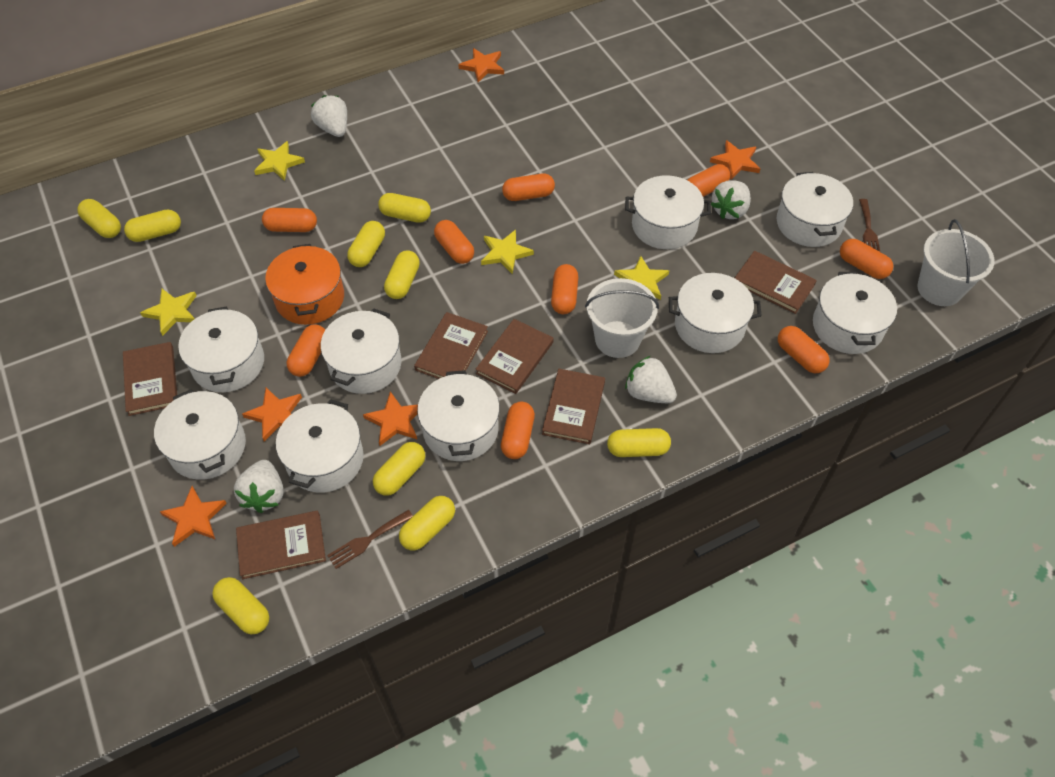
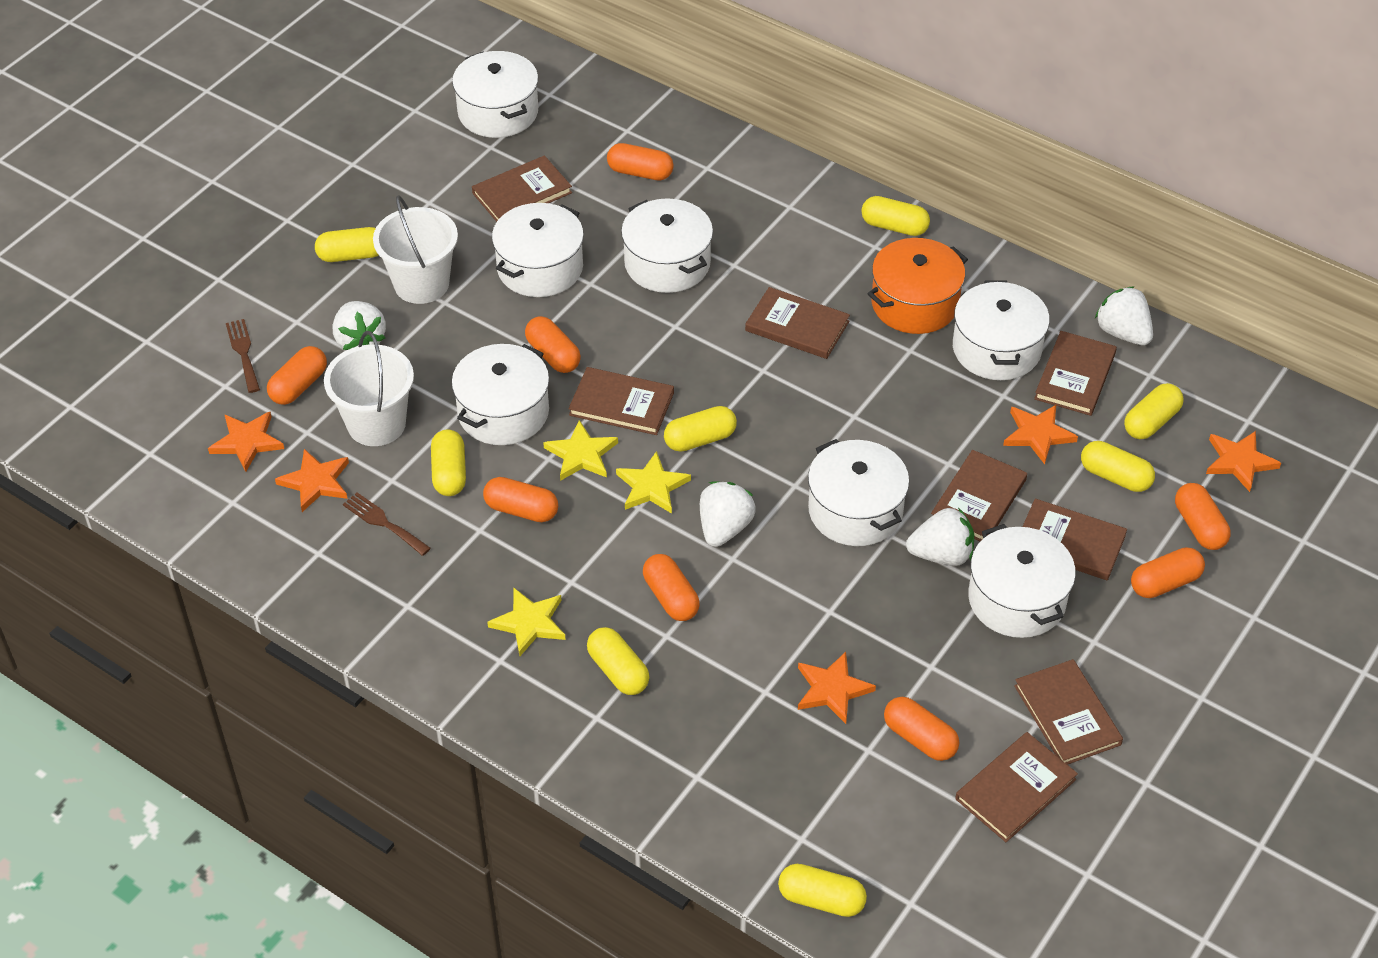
brown book: [123,342,177,416] [236,511,326,579] [414,312,488,379] [475,319,553,394] [542,369,605,444] [735,251,817,314] = 6 -> [472,156,572,222] [568,367,674,435] [745,287,850,359] [931,450,1027,542] [955,732,1078,842] [1014,659,1123,765] [1022,498,1127,581] [1034,331,1117,416] = 8
orange capsule: [262,208,317,232] [287,324,325,377] [434,220,474,264] [501,401,535,459] [502,173,555,201] [551,264,578,314] [688,164,730,197] [778,326,830,373] [840,239,893,279] = 9 -> [267,346,327,405] [483,477,558,522] [525,316,581,373] [607,143,674,180] [643,554,700,621] [884,697,959,761] [1131,547,1205,598] [1175,483,1231,550] = 8
white pot: [154,389,246,480] [178,307,264,392] [276,399,364,493] [321,308,401,394] [417,370,500,461] [625,175,711,249] [669,273,762,353] [777,172,853,247] [813,272,897,354] = 9 -> [452,51,538,138] [452,344,549,445] [492,203,584,297] [621,198,713,293] [808,439,909,546] [953,280,1050,380] [968,524,1076,638] = 7
yellow capsule: [77,199,121,238] [124,210,181,242] [212,577,269,634] [347,221,385,267] [373,442,425,496] [378,193,431,223] [384,250,420,299] [399,496,455,551] [607,428,671,457] = 9 -> [315,227,378,262] [431,429,466,496] [587,627,649,695] [664,406,737,452] [778,864,867,917] [861,196,930,236] [1081,441,1155,492] [1124,383,1184,439] = 8
yellow star: [140,289,197,336] [254,141,305,181] [481,230,534,274] [614,256,669,300] = 4 -> [487,588,566,656] [543,420,618,481] [616,451,691,514] = 3

